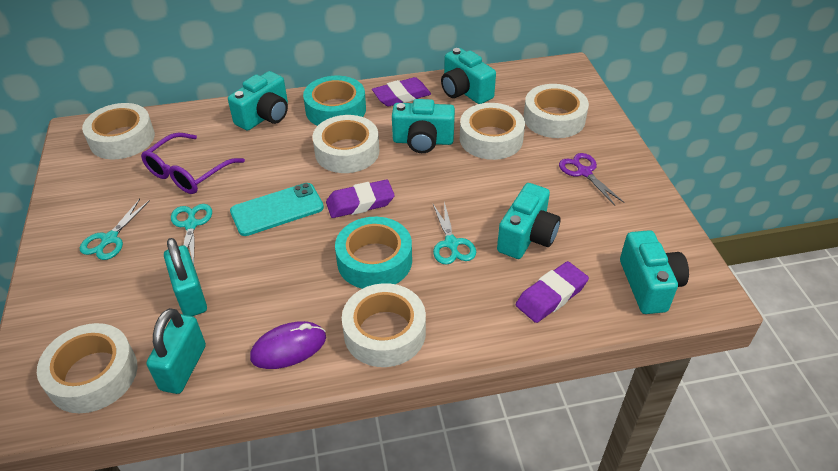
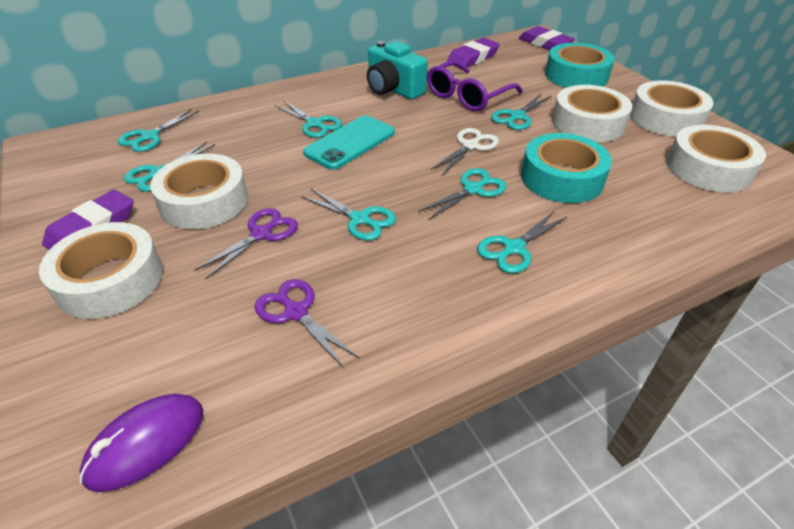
purple scissors: [559,153,625,206] = 1 -> [194,208,298,279] [255,279,360,368] = 2
turquoise camera: [228,71,288,131] [392,99,455,153] [441,48,496,104] [497,183,561,259] [620,230,689,314] = 5 -> [367,41,428,99] = 1
turquoise padlock: [146,308,206,394] [164,238,207,316] = 2 -> none = 0
turquoise scissors: [80,199,150,260] [171,204,212,264] [433,202,476,265] = 3 -> [118,109,199,152] [124,141,215,192] [274,100,342,138] [301,188,396,241] [418,168,507,220] [477,211,567,273] [491,94,551,130] = 7
white scissors: none = 0 -> [431,128,499,175] = 1
white tape: [37,323,137,413] [82,103,155,159] [312,115,379,173] [342,283,426,367] [460,103,525,160] [524,84,589,138] = 6 -> [39,222,163,319] [150,154,248,229] [552,85,632,142] [630,80,714,137] [667,125,766,192] = 5

